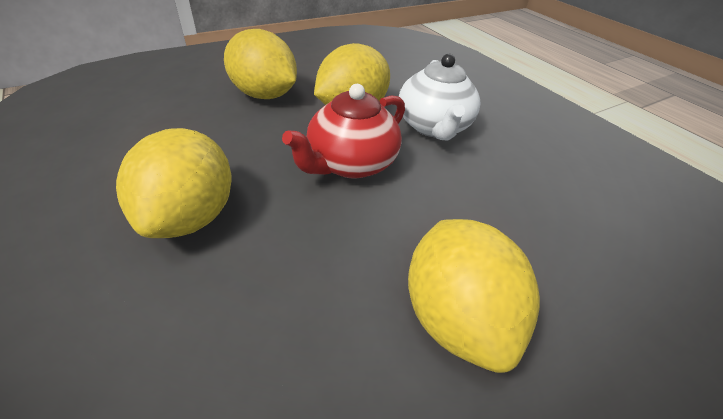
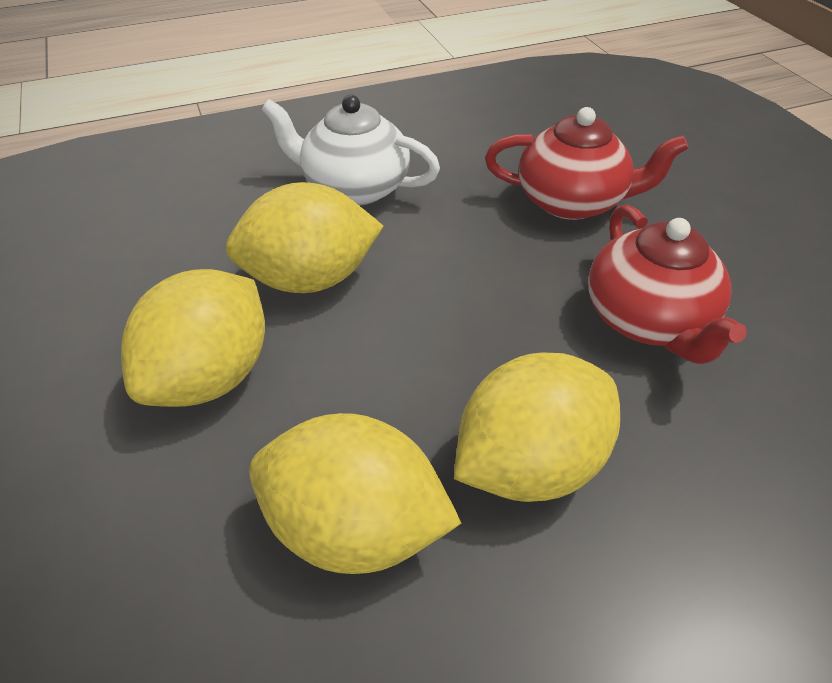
red teapot: [282,84,405,179] = 1 -> [485,107,689,220] [588,204,747,364] = 2

